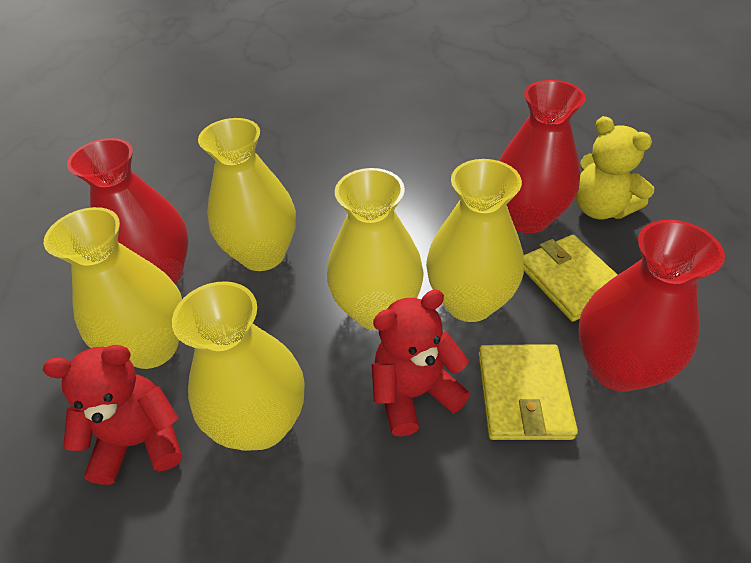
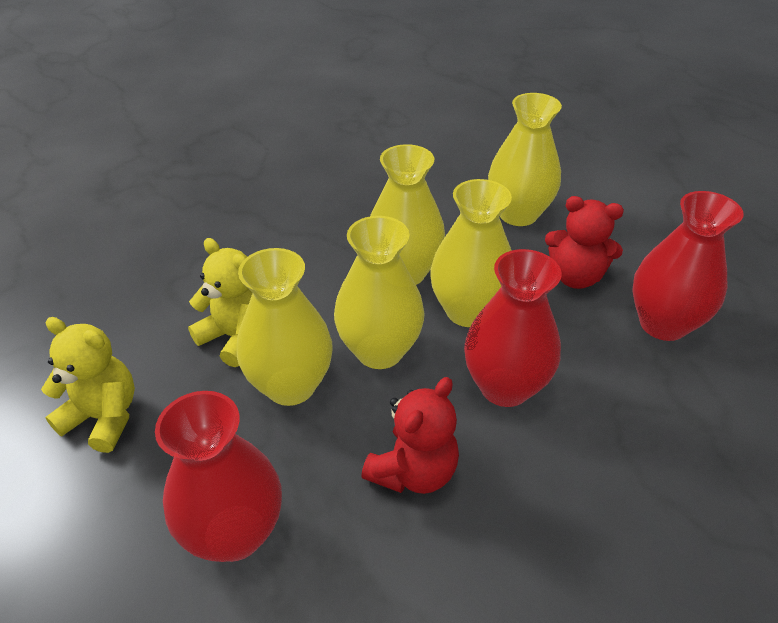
yellow teddy bear: [575,116,654,219] = 1 -> [41,317,135,453] [188,238,252,367] = 2
yellow wallet: [479,344,578,440] [524,235,618,322] = 2 -> none = 0

